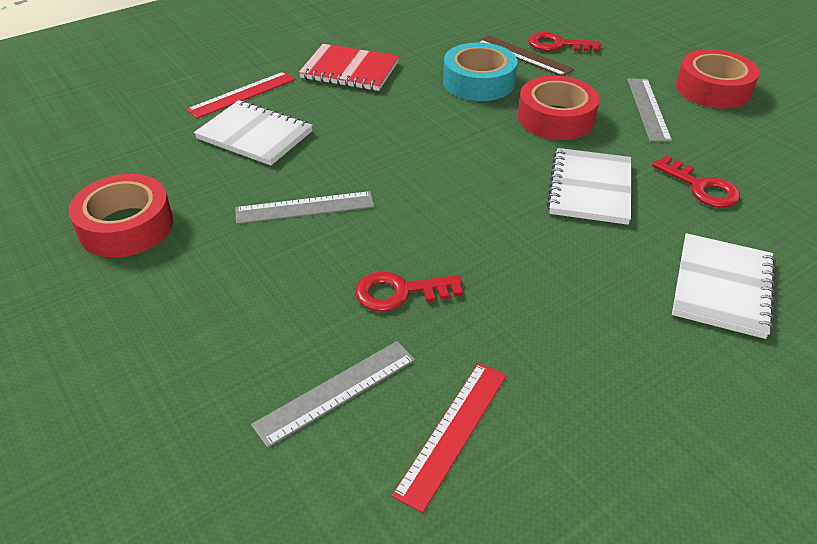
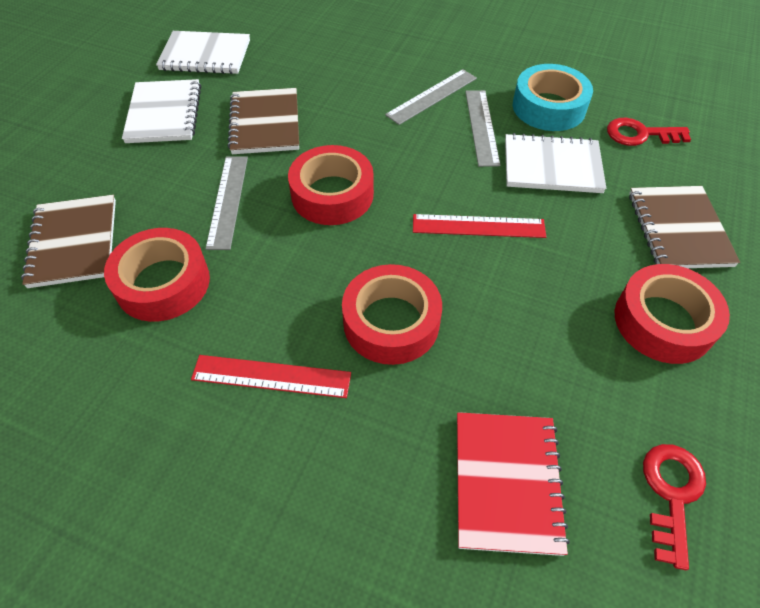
brown notebook: none = 0 -> [21,195,116,288] [228,88,299,154] [629,186,740,268] = 3
brown ruler: [477,35,574,76] = 1 -> none = 0
red key: [355,271,463,312] [528,32,601,52] [652,156,740,208] = 3 -> [607,118,691,146] [643,444,706,570] = 2
red tape: [68,174,173,258] [518,76,600,140] [676,49,759,109] = 3 -> [104,228,210,322] [288,145,374,225] [342,264,442,365] [615,264,730,364] = 4

